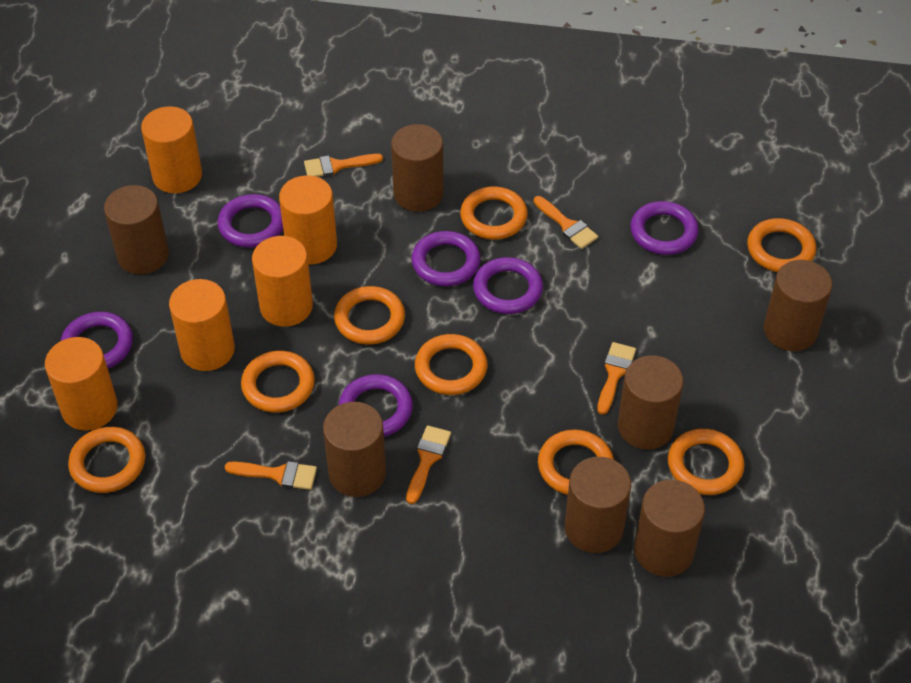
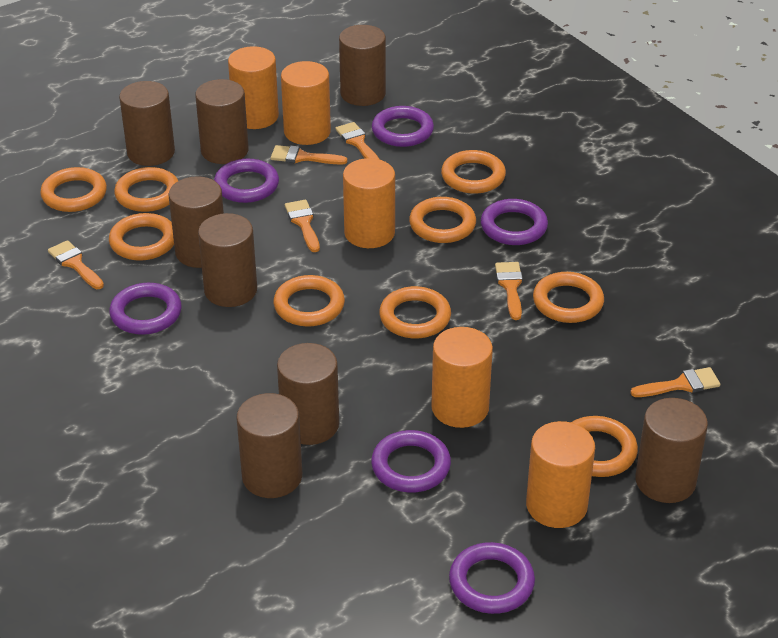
brown cylinder: [104,185,169,275] [323,402,386,497] [391,124,444,212] [565,457,631,553] [618,355,684,449] [634,480,705,577] [764,260,833,351] = 7 -> [119,81,175,166] [169,176,224,268] [195,79,249,164] [198,213,257,307] [236,393,302,498] [277,343,339,445] [339,25,386,106] [635,398,708,503] = 8
orange brush: [225,461,317,490] [304,154,383,177] [406,425,451,504] [534,196,598,249] [597,342,636,414] = 5 -> [48,240,104,289] [271,145,347,165] [285,200,320,252] [335,122,380,160] [495,262,523,320] [630,367,720,397] = 6
orange ring: [68,427,145,493] [241,351,315,413] [334,286,405,345] [415,334,487,395] [460,186,528,240] [538,429,614,495] [668,429,745,495] [747,218,816,272] = 8 -> [40,167,107,212] [109,213,174,261] [114,167,178,212] [273,275,345,327] [379,286,451,338] [409,197,476,243] [441,150,506,194] [533,272,604,323] [571,416,638,477] = 9

